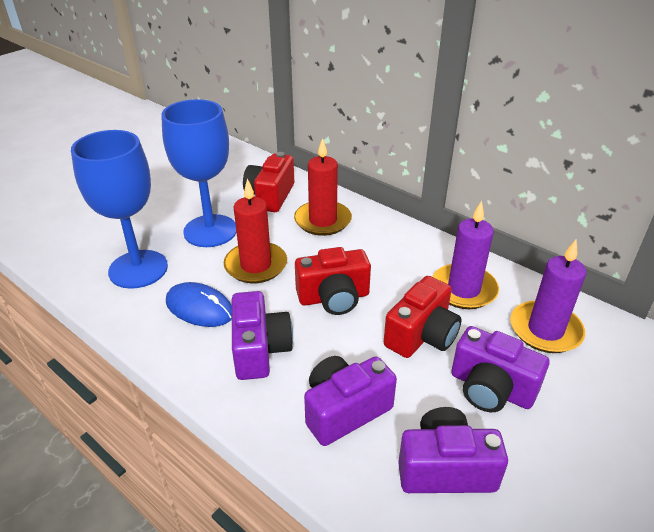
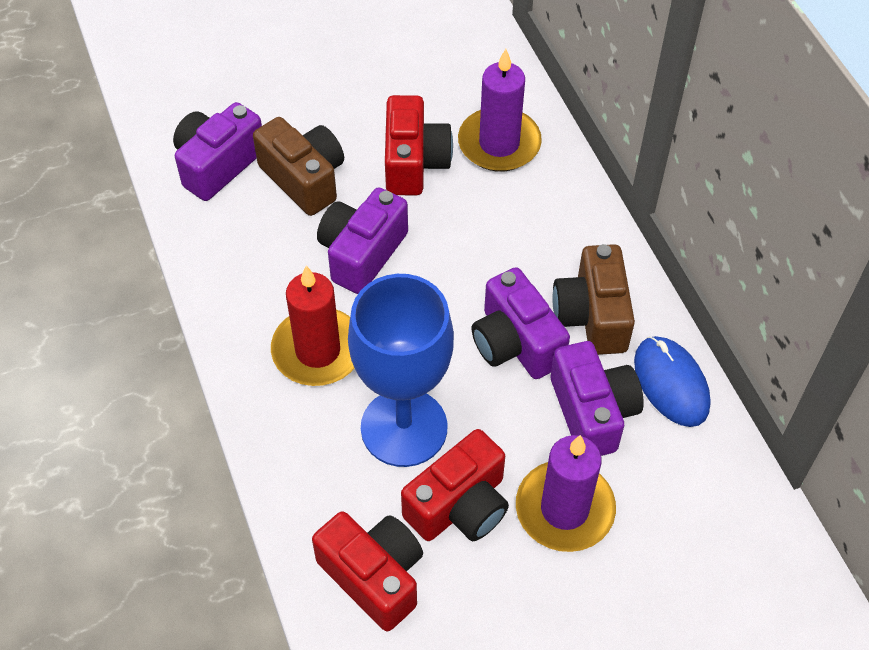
blue goblet: [71,130,168,289] [161,99,237,247] = 2 -> [348,274,454,467] = 1
brown camera: none = 0 -> [253,117,344,216] [552,244,635,355] = 2
red candle: [224,179,287,283] [294,138,352,236] = 2 -> [271,266,354,386] = 1

